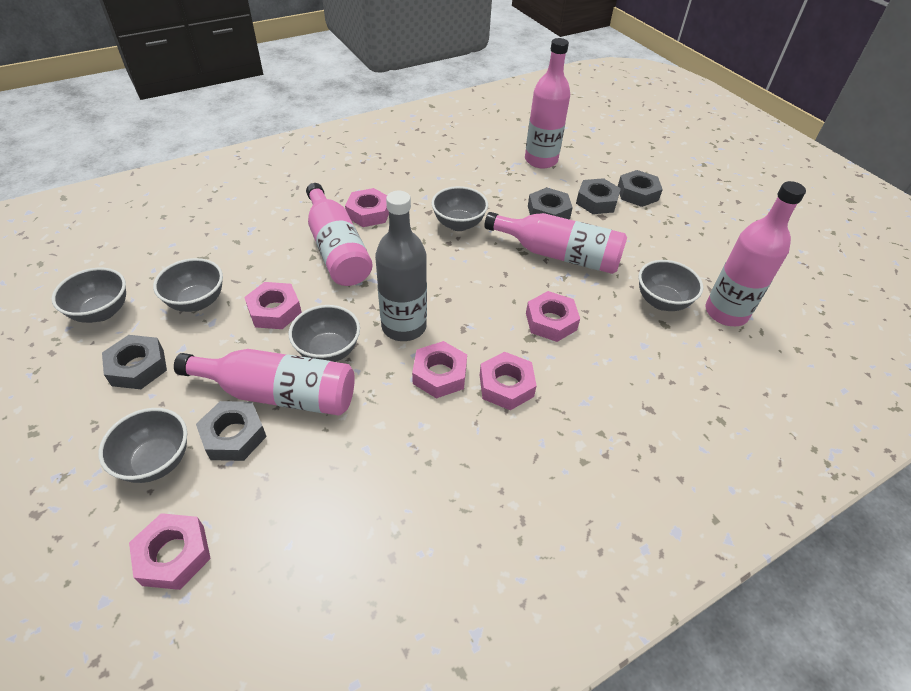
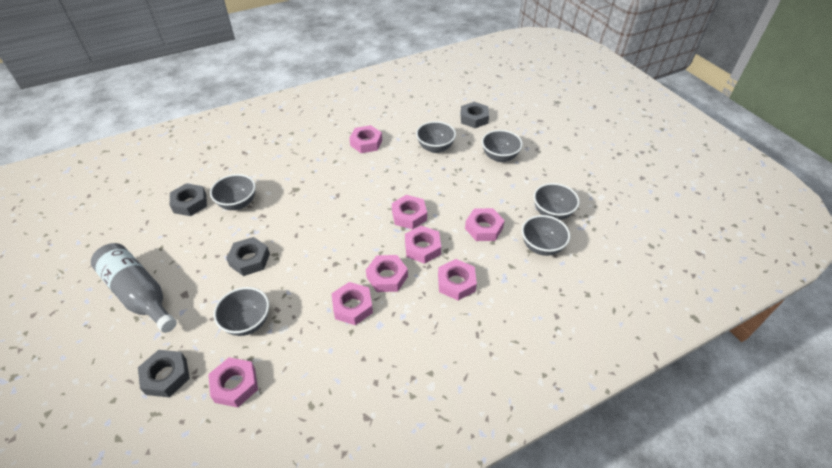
grey nut: [102,335,167,389] [196,401,267,461] [528,187,573,219] [576,178,621,214] [618,170,663,207] = 5 -> [138,350,190,397] [170,183,207,216] [226,237,270,276] [461,102,489,128] = 4
pink bottle: [174,349,355,416] [306,183,373,286] [484,212,627,274] [525,38,570,168] [705,181,806,326] = 5 -> none = 0
pink nut: [129,513,211,590] [244,282,302,329] [345,188,389,227] [412,341,467,399] [480,352,537,410] [526,291,580,342] = 6 -> [208,357,258,407] [332,282,373,325] [349,125,382,153] [366,255,408,292] [392,195,427,229] [405,226,441,264] [438,259,477,300] [465,208,505,241] = 8

